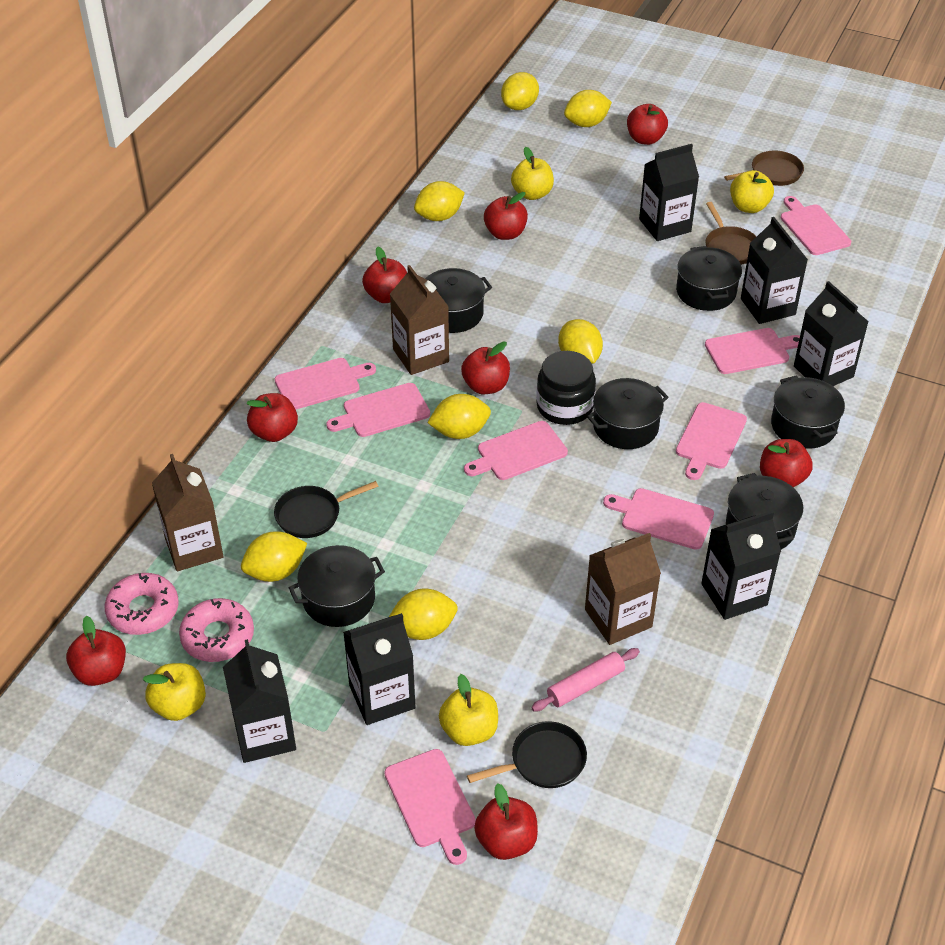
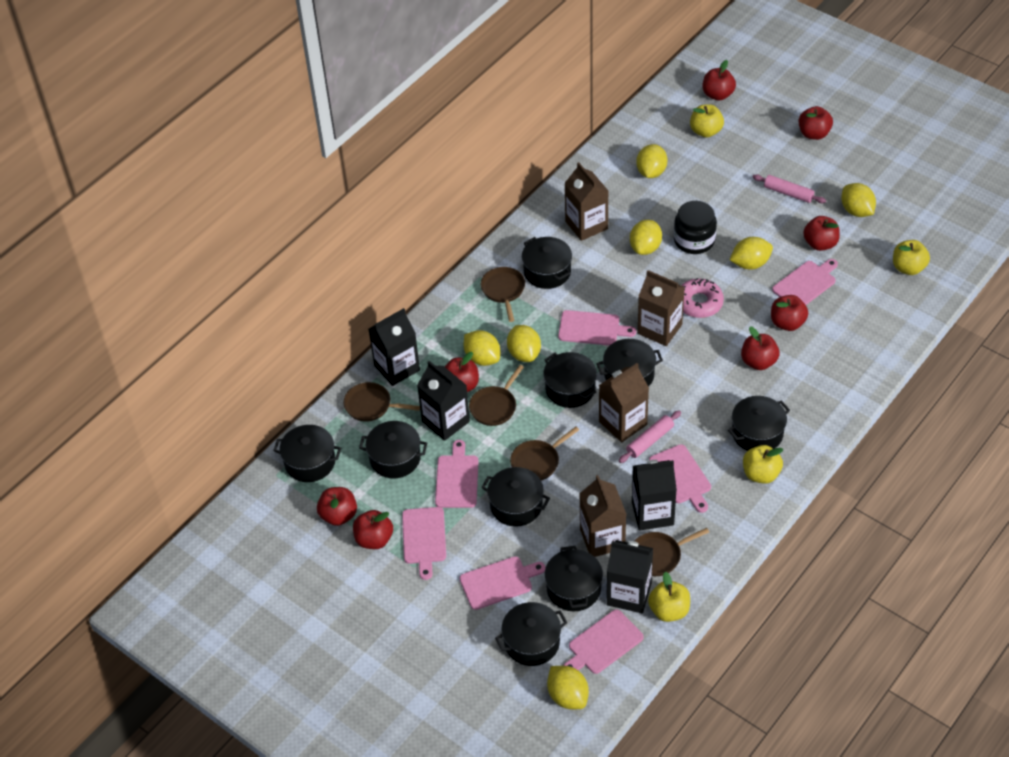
black carton: [223,639,296,763] [343,613,416,725] [639,144,699,241] [701,510,781,620] [741,217,808,324] [794,281,869,386] = 6 -> [369,308,420,386] [417,361,470,441] [607,540,653,613] [632,460,677,531] = 4
black pan: [274,481,378,538] [467,721,587,788] = 2 -> none = 0
black pot: [289,545,385,627] [425,268,492,333] [587,378,669,449] [676,246,742,311] [726,473,803,549] [771,375,845,449] = 6 -> [273,425,341,482] [359,421,427,478] [481,467,550,527] [495,602,567,666] [522,237,572,289] [543,352,597,408] [544,546,603,611] [596,339,663,387] [728,396,790,451] = 9
brown carton: [152,454,224,571] [390,265,449,375] [585,533,661,645] = 3 -> [564,162,608,241] [579,475,626,557] [599,363,649,442] [638,270,685,346] = 4
brown pan: [705,202,757,265] [724,151,804,186] = 2 -> [344,382,420,422] [469,365,524,426] [481,267,525,322] [510,427,579,480] [635,528,709,576] = 5
pink cutting board: [275,358,376,409] [326,383,430,437] [384,749,476,865] [464,421,568,480] [603,488,714,549] [676,402,747,480] [705,328,800,374] [781,196,851,255] = 8 -> [402,507,446,580] [435,440,479,508] [460,556,545,610] [558,310,636,345] [563,609,644,674] [649,444,711,513] [772,259,838,305] = 7
pink donut: [105,573,179,635] [179,598,254,662] = 2 -> [681,278,724,318] = 1
pink rolling pin: [531,648,640,711] = 1 -> [619,410,681,463] [753,174,826,203] = 2

